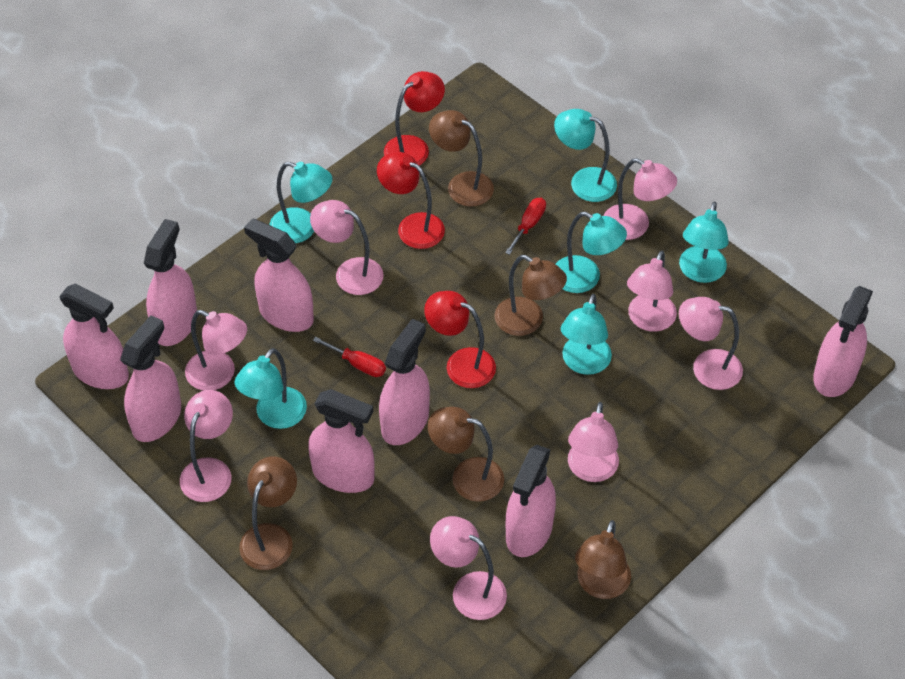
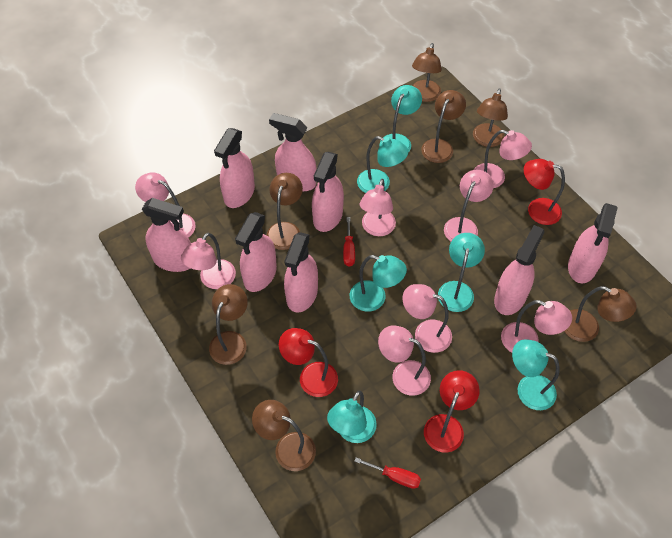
brown lamp: [239,457,297,570] [428,407,504,502] [429,110,494,207] [495,255,567,336] [575,520,631,599] = 5 -> [209,284,248,365] [252,400,316,471] [266,173,303,250] [412,43,442,102] [421,90,466,163] [473,88,508,147] [564,286,637,342] = 7

